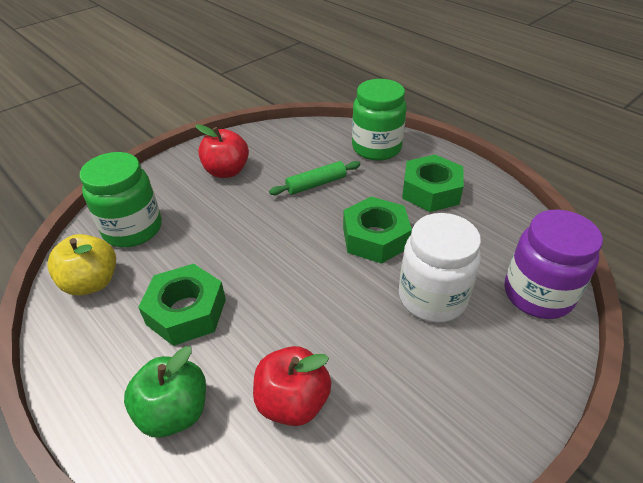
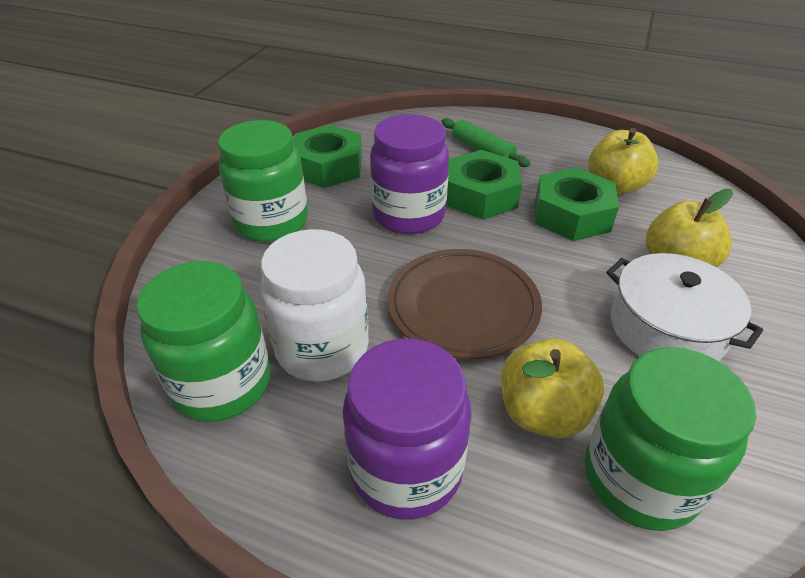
brown plate: none = 0 -> [388,249,542,359] = 1
green apple: [124,346,206,438] = 1 -> none = 0
green jar: [79,152,162,247] [352,79,407,161] = 2 -> [136,261,271,422] [218,120,308,242] [585,347,756,531] = 3
purple jar: [504,210,603,319] = 1 -> [342,339,471,520] [370,114,449,234] = 2
red apple: [195,124,249,178] [253,346,331,426] = 2 -> none = 0
white pot: none = 0 -> [606,253,763,361] = 1
yellow apple: [47,234,116,295] = 1 -> [501,338,604,438] [588,128,658,195] [646,189,733,268] = 3

